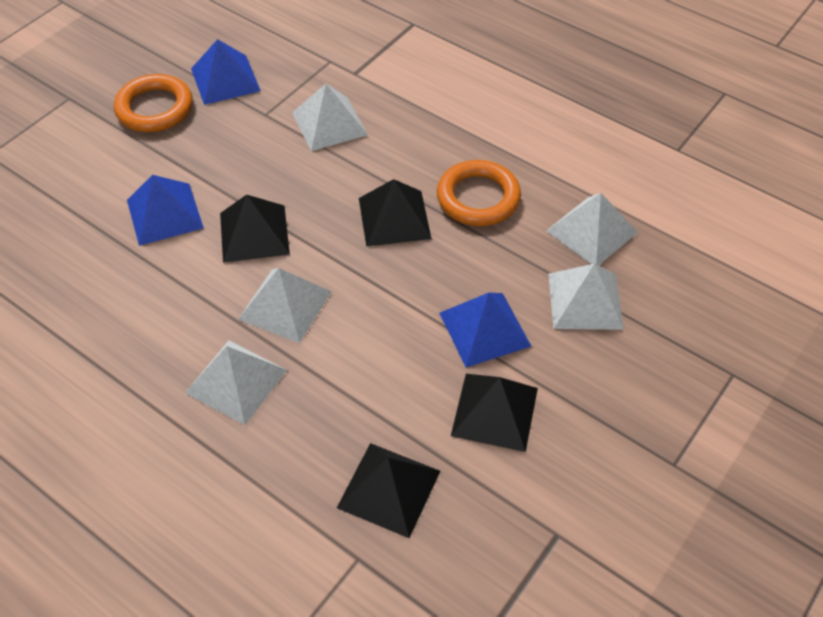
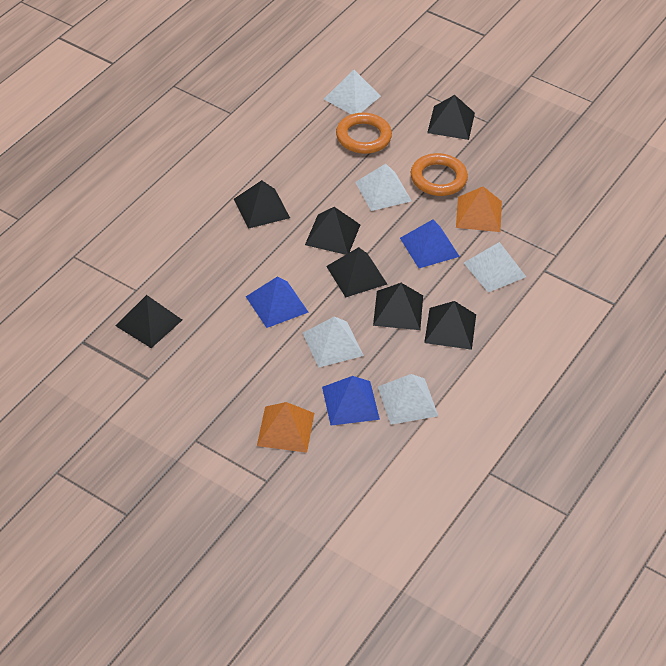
black pyramid: [220,195,290,263] [337,443,440,538] [359,179,431,247] [451,374,538,452] = 4 -> [115,295,182,348] [234,180,290,229] [305,207,360,255] [326,247,387,297] [373,283,423,330] [424,301,476,350] [427,95,475,140] = 7
orange pyramid: none = 0 -> [257,402,314,453] [456,186,502,232] = 2

